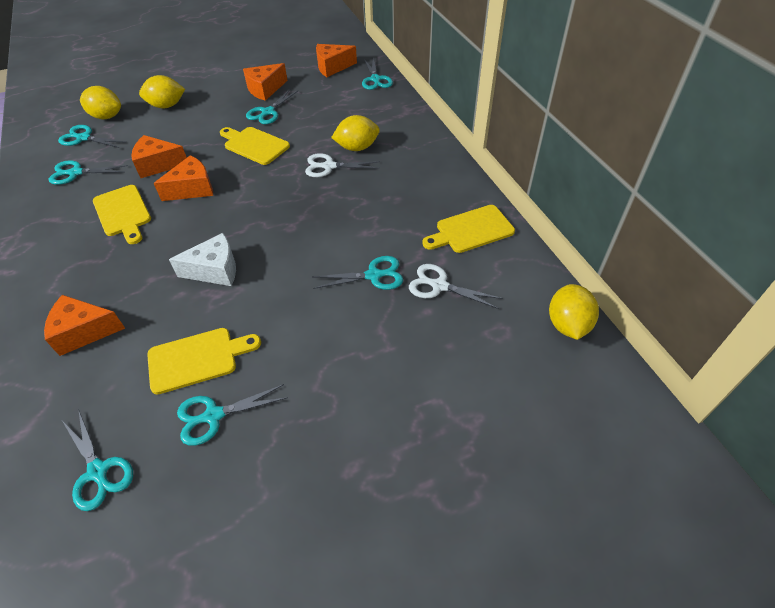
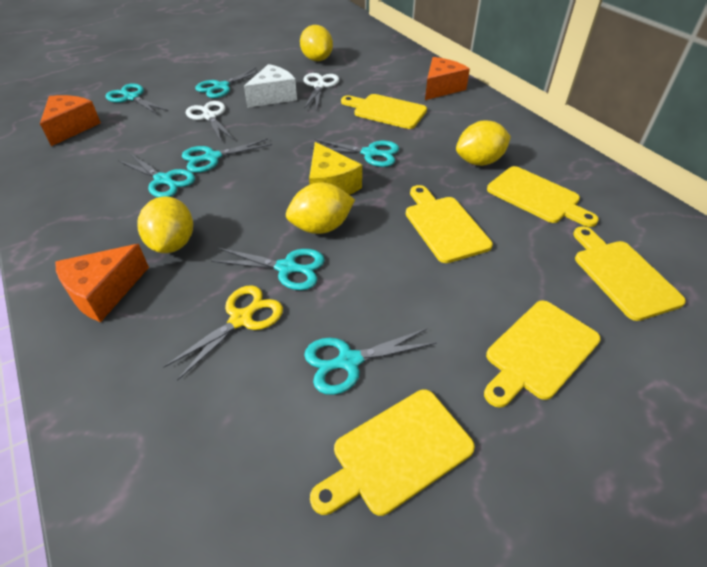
orange cheese: [44,295,125,356] [131,135,187,178] [154,155,213,201] [243,63,288,101] [316,44,357,77] = 5 -> [40,95,101,146] [55,244,149,322] [425,57,470,100] = 3
yellow cheese: none = 0 -> [309,142,362,195] = 1
yellow cutting board: [93,185,151,244] [147,328,261,395] [220,127,290,165] [422,205,515,253] = 4 -> [310,389,475,516] [341,94,427,129] [406,185,493,263] [484,300,601,408] [487,166,599,227] [573,226,686,321] = 6
yellow scissors: none = 0 -> [163,285,283,381] = 1

